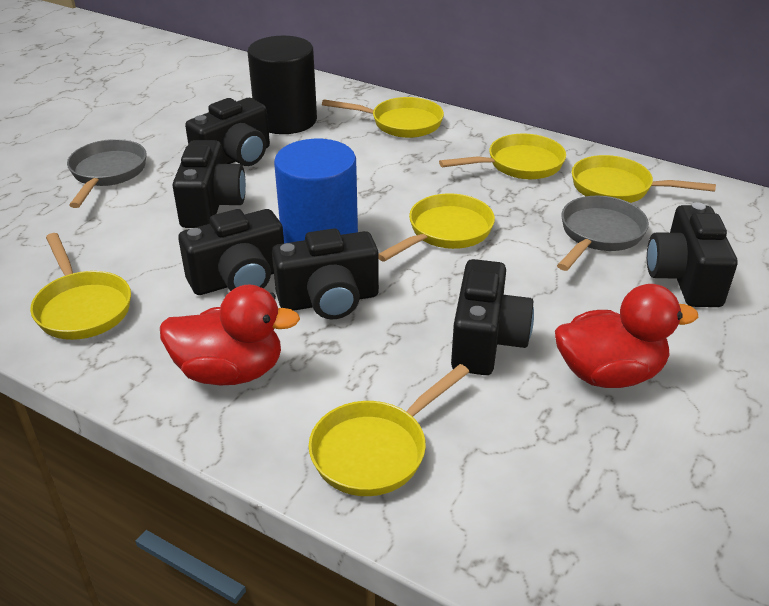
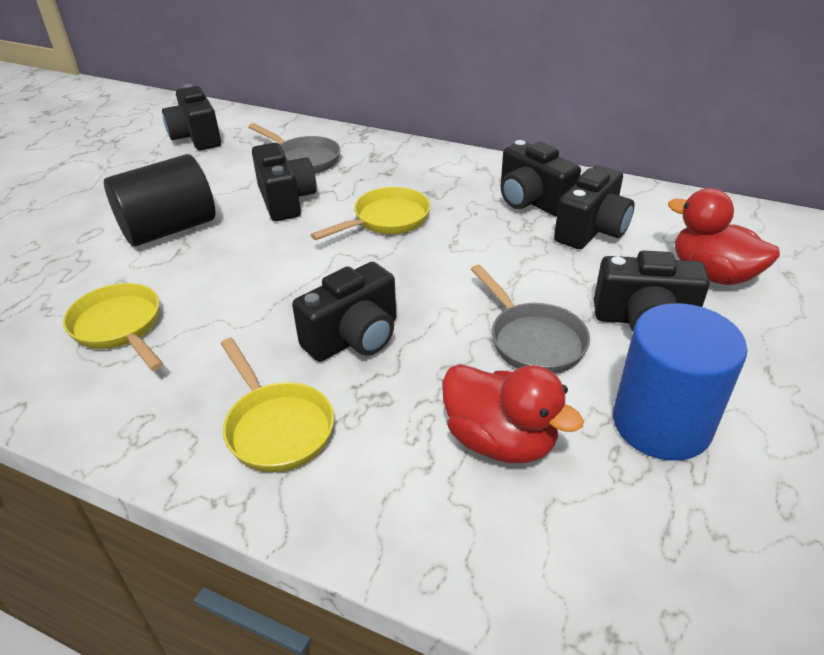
yellow pan: [30,233,131,340] [309,364,469,496] [322,97,444,138] [378,193,495,262] [439,134,566,179] [572,155,716,203] = 6 -> [63,283,164,371] [221,338,334,472] [311,187,430,240] = 3

